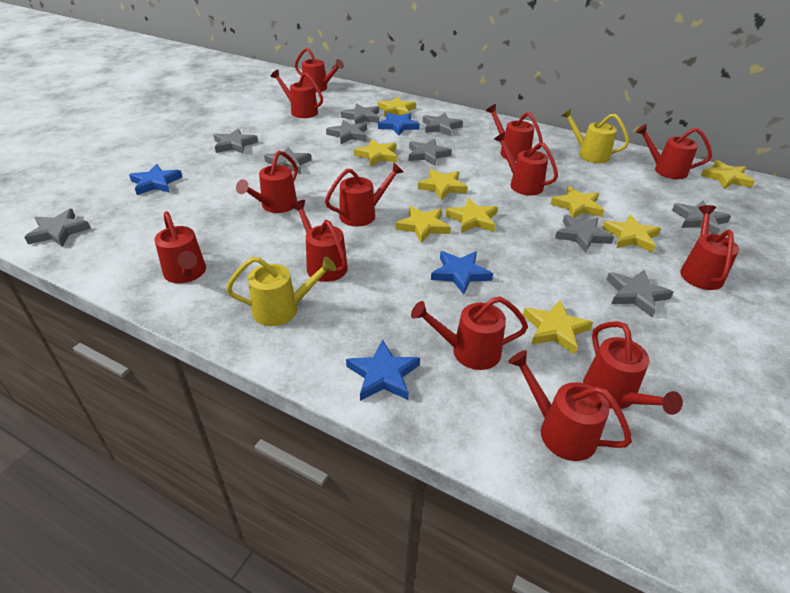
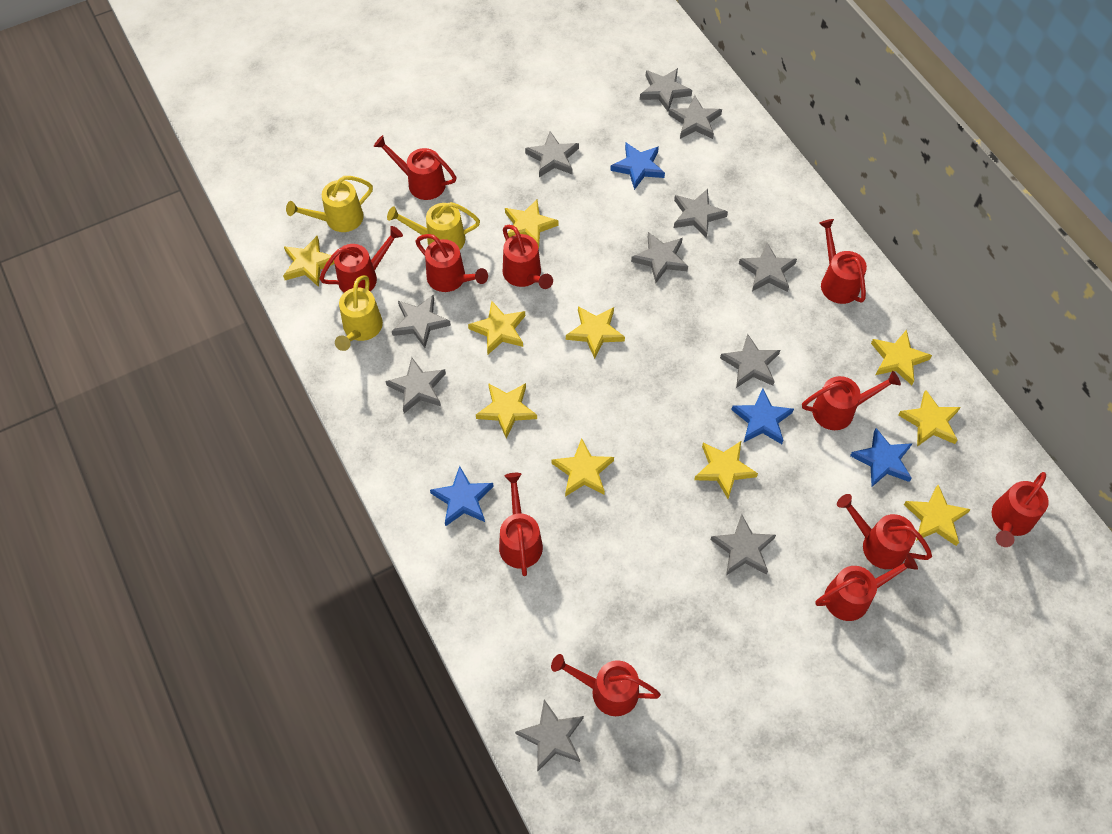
grey star: [24,209,91,247] [214,128,258,154] [264,147,311,174] [326,120,367,144] [341,103,379,124] [409,139,452,166] [423,113,463,136] [555,215,614,253] [606,270,674,318] [672,201,731,234] = 10 -> [386,357,446,413] [392,294,451,348] [515,700,584,772] [525,131,579,177] [631,232,688,283] [640,68,692,112] [668,95,722,139] [674,189,728,238] [710,514,776,575] [720,333,780,388] [739,243,797,292] = 11
red watering can: [154,211,206,283] [236,151,298,213] [271,70,323,118] [291,200,348,282] [295,48,344,92] [325,163,403,227] [411,297,528,370] [486,104,543,161] [494,132,558,195] [508,350,632,461] [583,321,683,415] [635,124,712,179] [680,205,739,290] = 13 -> [320,226,403,293] [374,135,456,200] [416,234,488,292] [499,473,543,576] [503,225,553,289] [551,654,661,716] [802,371,901,430] [815,554,918,621] [819,219,867,304] [837,494,932,569] [992,472,1049,547] = 11
yellow star: [354,139,397,167] [378,97,416,117] [395,206,451,243] [418,169,468,200] [445,198,498,233] [523,300,593,354] [551,186,604,218] [602,214,661,253] [700,160,755,189] = 9 -> [283,236,335,287] [468,301,525,354] [476,383,537,438] [505,199,559,249] [552,438,614,497] [566,306,625,359] [694,441,758,499] [871,330,932,385] [898,390,961,447] [904,485,971,546] = 10
yellow watering can: [226,256,336,326] [561,108,629,163] = 2 -> [286,176,373,232] [335,275,383,351] [387,202,480,250] = 3

